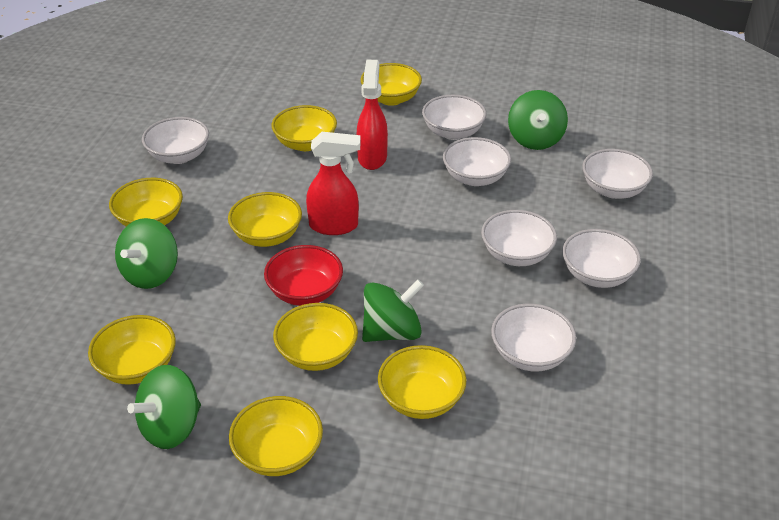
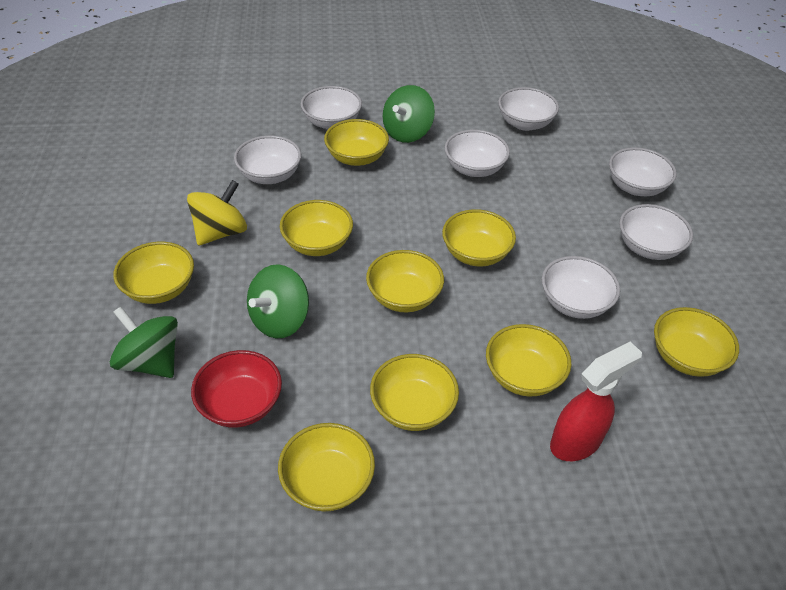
green spinning top: [115,218,178,289] [127,365,201,449] [362,279,424,342] [508,90,568,150] = 4 -> [110,306,178,378] [247,264,309,338] [383,85,435,143] = 3
red spray bottle: [306,132,361,235] [357,60,388,170] = 2 -> [550,342,642,461] = 1
yellow bowl: [88,315,176,385] [109,178,183,226] [228,192,302,247] [229,396,323,476] [271,105,337,151] [273,303,358,371] [361,63,422,106] [378,345,467,419] = 8 -> [113,242,194,304] [278,423,375,512] [280,200,353,256] [324,119,389,166] [366,250,444,312] [370,354,459,431] [442,209,516,266] [486,324,572,397] [654,307,739,377] = 9
yellow spinning top: none = 0 -> [187,180,247,246] = 1

